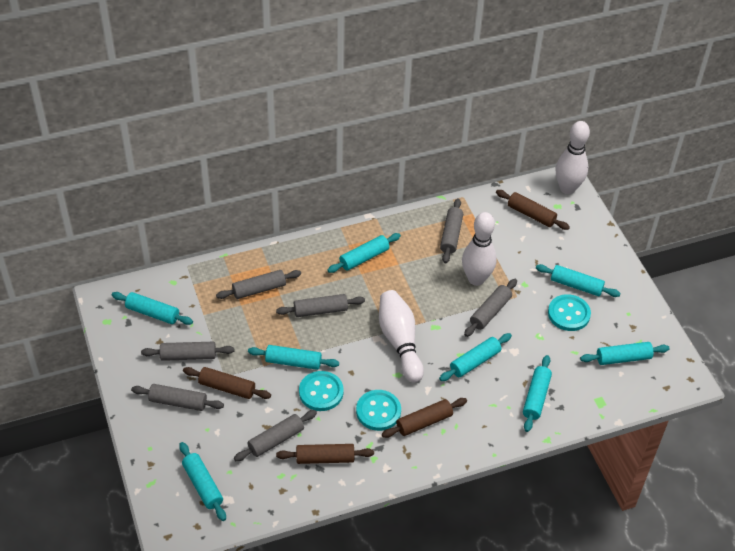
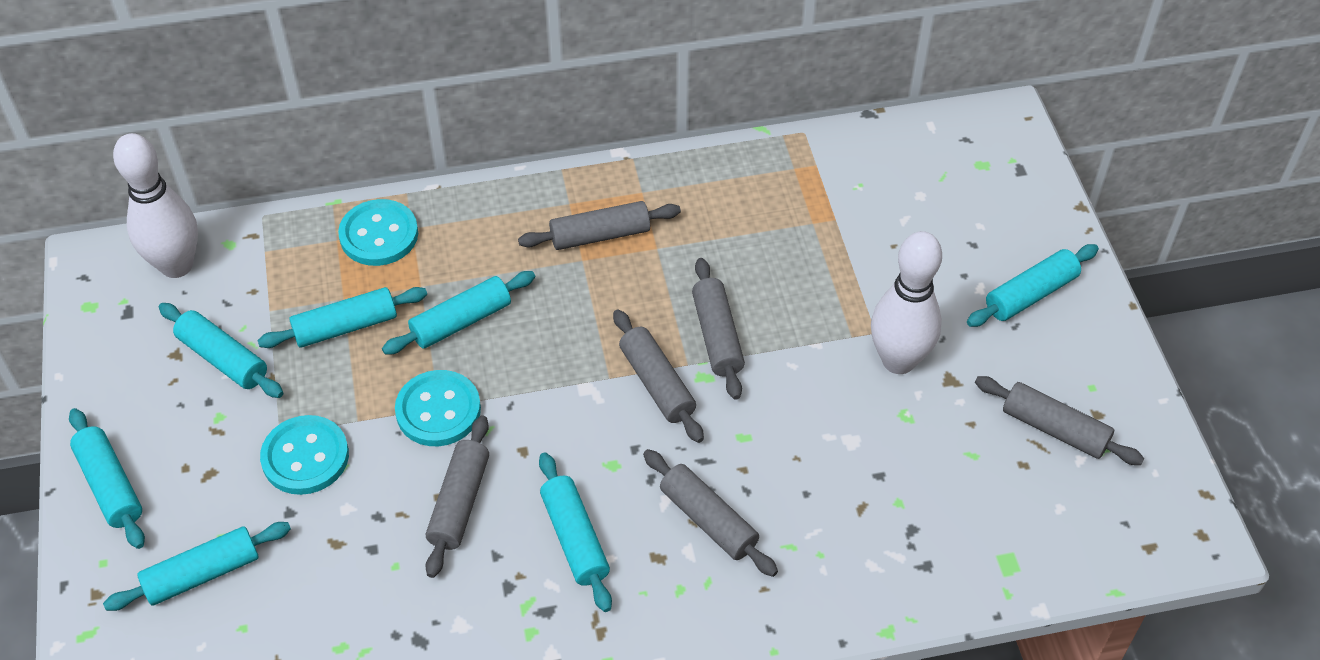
brown rolling pin: [183,367,271,399] [276,444,374,464] [382,398,467,438] [496,190,570,230] = 4 -> none = 0
grey rolling pin: [131,384,224,411] [141,342,234,361] [216,270,301,299] [234,410,317,461] [276,294,365,317] [440,198,463,263] [464,279,517,337] = 7 -> [425,415,489,578] [518,201,681,250] [613,309,704,443] [643,449,778,577] [692,258,745,400] [975,376,1144,465] = 6
turquoise rolling pin: [112,292,193,325] [179,442,226,521] [248,345,339,370] [328,233,401,273] [439,333,512,381] [523,355,552,432] [536,264,621,297] [580,342,670,365] = 8 -> [69,408,145,549] [103,522,291,611] [159,303,283,398] [257,287,427,348] [382,271,535,355] [539,452,612,612] [967,244,1099,327] = 7
white bowling pin: [379,290,424,383] [462,212,497,286] [556,121,590,194] = 3 -> [113,133,198,278] [871,231,942,374] = 2

